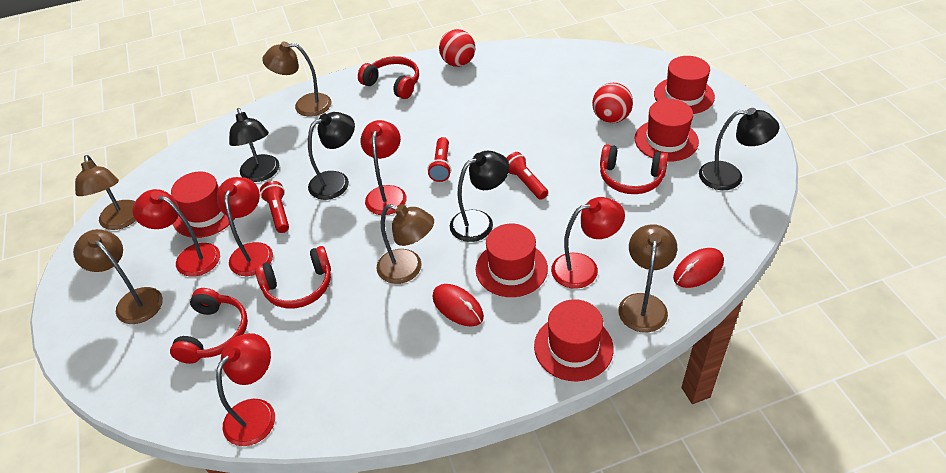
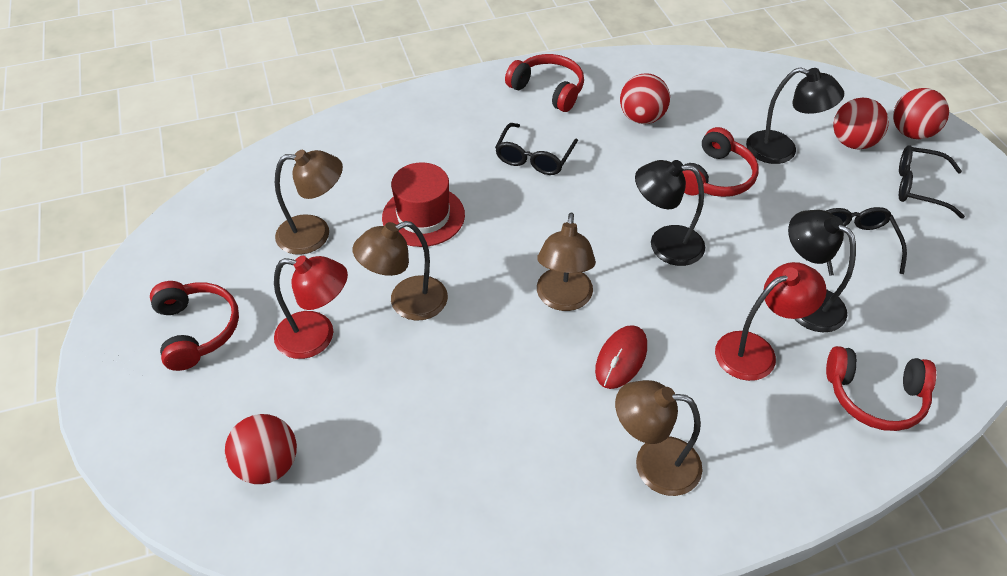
black glasses: none = 0 -> [495,123,578,175] [826,207,907,276] [899,145,965,219] = 3
black lamp: [229,108,279,182] [308,112,355,200] [450,151,509,242] [699,108,779,190] = 4 -> [635,160,705,266] [746,67,844,164] [788,210,856,332] = 3
brown lamp: [73,229,163,324] [75,155,136,230] [262,42,332,116] [376,204,434,284] [618,224,677,333] = 5 -> [275,150,343,255] [352,221,448,321] [537,212,596,311] [615,380,703,496] = 4
red ball: [439,29,475,67] [592,83,633,123] = 2 -> [225,414,297,484] [620,73,670,124] [833,97,889,149] [893,88,949,139] = 4
red flashlight: [260,181,289,233] [428,137,451,182] [506,152,548,200] = 3 -> none = 0
red hat: [171,171,235,238] [476,224,548,297] [534,299,614,381] [635,99,699,162] [654,56,715,114] = 5 -> [382,162,465,247] = 1
red lamp: [132,189,220,277] [216,333,275,446] [217,177,273,276] [360,120,407,215] [551,197,625,289] = 5 -> [274,256,348,359] [715,262,826,381] = 2
red mouse: [432,284,484,327] [673,248,724,288] = 2 -> [595,325,647,389] = 1

